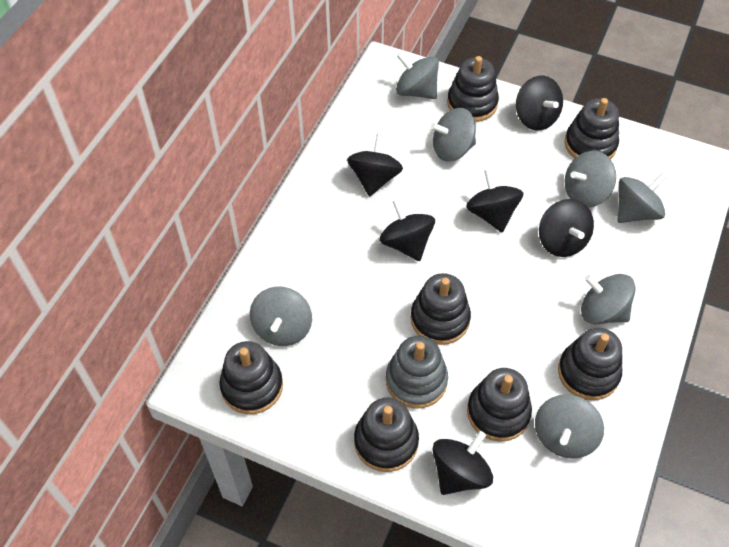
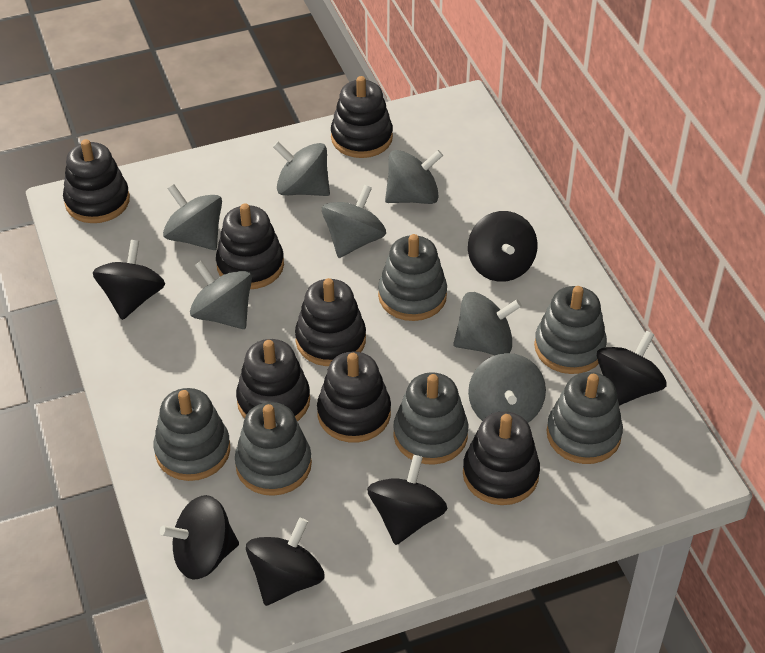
grey stacking toy: [386,336,448,408] = 1 -> [153,388,230,481] [235,402,312,496] [378,234,447,321] [393,372,468,465] [534,286,607,374] [546,372,623,464] = 6

